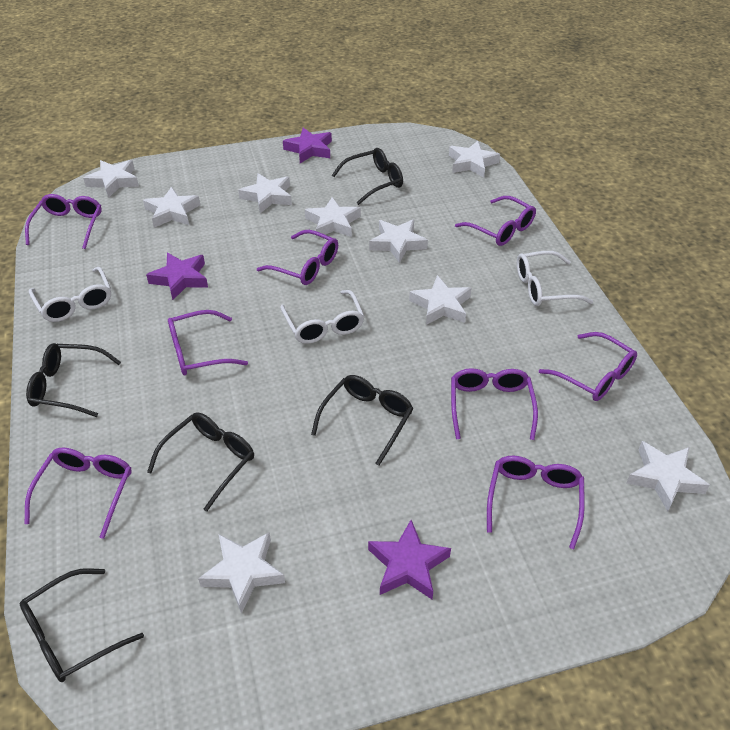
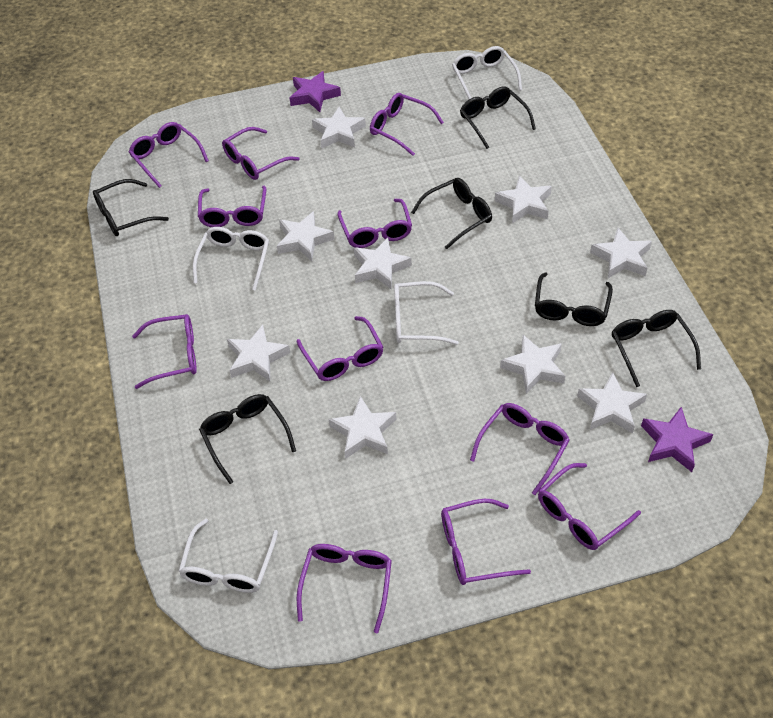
black glasses: [20,568,144,682] [26,343,121,417] [147,412,254,512] [311,375,413,465] [332,148,403,205] = 5 -> [93,179,169,236] [199,394,296,484] [411,178,492,249] [460,86,536,149] [535,272,613,326] [612,310,701,387] = 6
purple glasses: [25,194,102,249] [25,447,132,539] [168,310,248,375] [257,230,338,285] [451,368,538,440] [455,196,536,246] [487,456,585,549] [539,332,637,401] = 8 -> [129,122,209,188] [132,314,197,389] [198,186,266,227] [222,127,300,180] [297,316,383,381] [297,544,392,633] [337,199,412,248] [370,93,444,156] [441,499,531,585] [470,403,570,495] [538,463,641,550] = 11
purple star: [146,253,208,300] [283,128,332,163] [368,520,451,599] = 3 -> [290,71,341,112] [641,407,713,472] = 2
white glasses: [29,267,111,322] [280,290,364,344] [517,251,593,306] = 3 -> [179,519,278,593] [193,227,269,291] [394,281,459,345] [452,46,522,99] = 4

